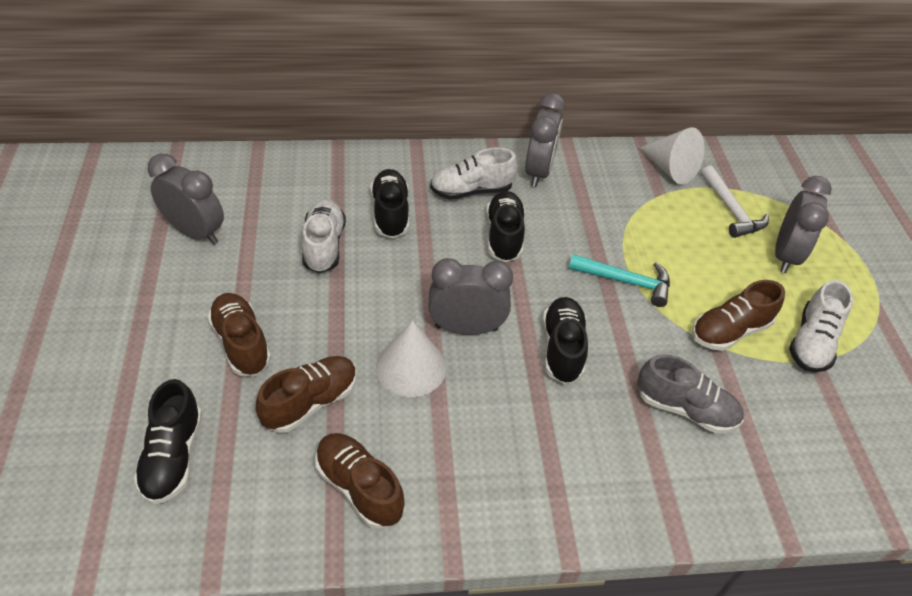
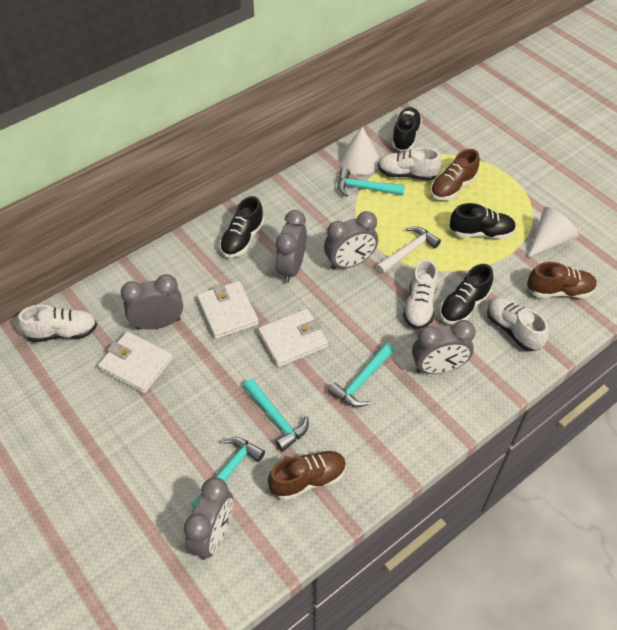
brown shoe: [207,293,271,376] [256,356,357,433] [315,433,405,529] [692,280,785,351] = 4 -> [268,450,346,500] [430,149,480,200] [527,262,597,298] = 3
grey clock: [148,154,224,245] [428,258,513,335] [525,93,566,187] [775,176,832,273] = 4 -> [121,274,183,330] [184,477,233,560] [275,210,307,283] [324,211,378,270] [412,320,476,374] = 5
grey shoe: [637,354,744,433] = 1 -> none = 0
turquoise hammer: [569,254,670,307] = 1 -> [191,437,265,508] [243,379,309,451] [328,343,394,407] [337,168,405,197] = 4
white shoe: [302,199,346,273] [430,147,518,200] [789,280,853,372] = 3 -> [18,305,97,342] [378,147,442,181] [403,259,438,329] [487,297,549,351] = 4
white wallet: none = 0 -> [98,331,173,394] [197,281,259,339] [258,309,328,367] = 3

